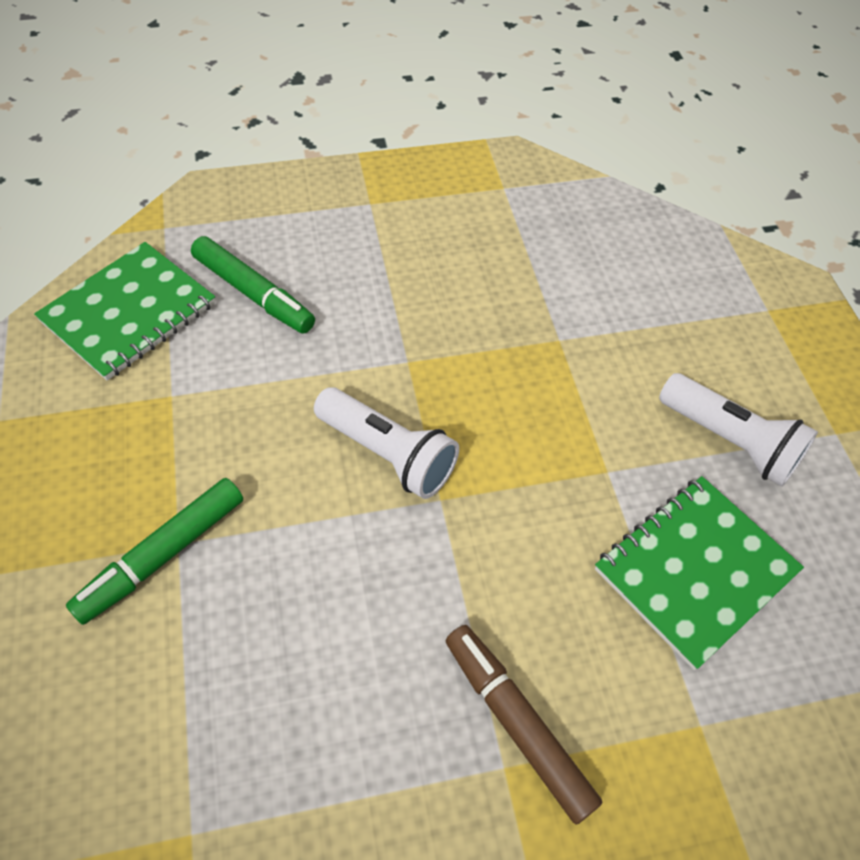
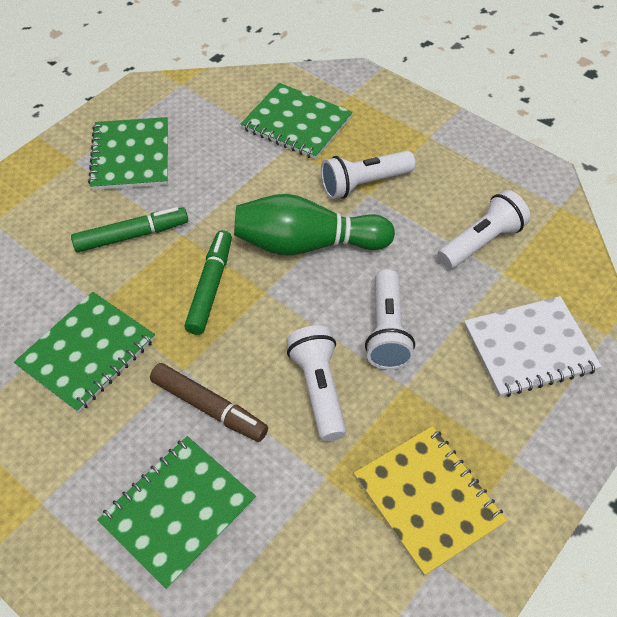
green bowling pin: none = 0 -> [234,194,395,255] = 1
green notebook: [34,242,216,381] [595,476,804,670] = 2 -> [14,292,155,413] [88,117,168,190] [97,436,256,590] [241,83,353,160] = 4
white flashlight: [314,387,459,499] [659,373,818,487] = 2 -> [286,325,346,442] [321,151,416,199] [365,269,415,370] [437,190,531,269] = 4
white notebook: none = 0 -> [464,296,602,397] = 1
yellow notebook: none = 0 -> [354,426,507,576] = 1

